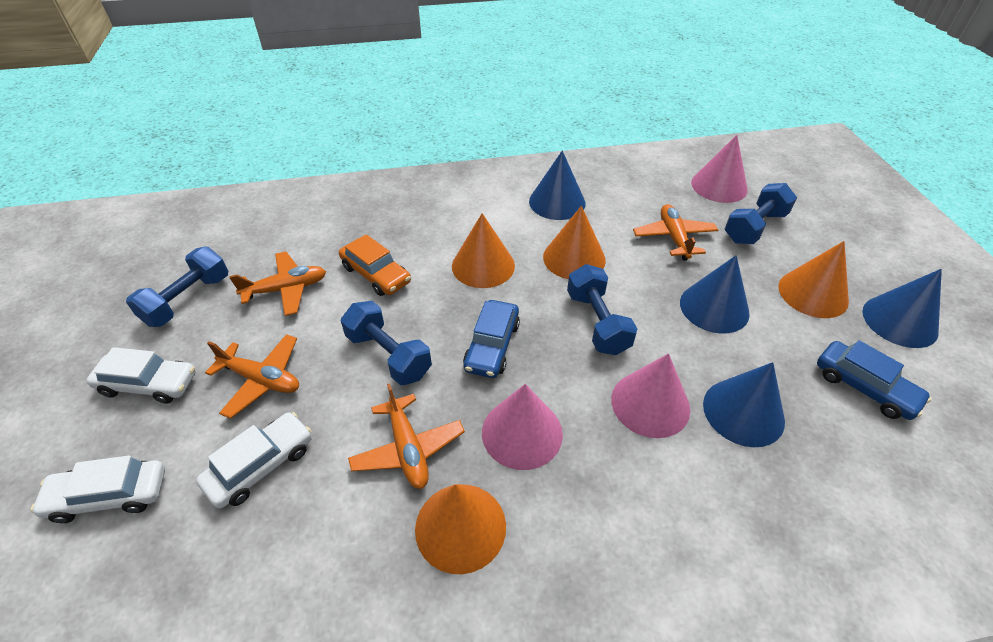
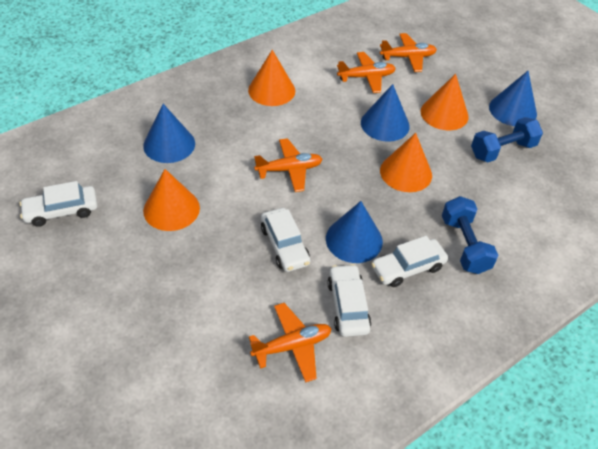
blue car: [463,300,520,378] [817,340,932,420] = 2 -> none = 0
blue dumbbell: [126,247,228,327] [341,301,432,385] [567,264,637,355] [725,183,797,244] = 4 -> [442,196,498,274] [471,117,543,162] = 2
orange car: [339,234,411,296] = 1 -> none = 0
pink cone: [482,384,563,470] [611,353,690,438] [691,135,748,203] = 3 -> none = 0
white car: [30,455,165,523] [86,347,196,404] [196,412,312,509] = 3 -> [19,181,97,227] [261,208,310,272] [327,264,371,337] [371,236,448,287] = 4

